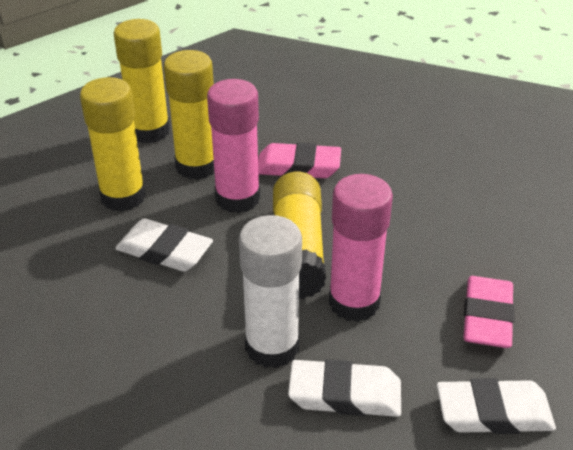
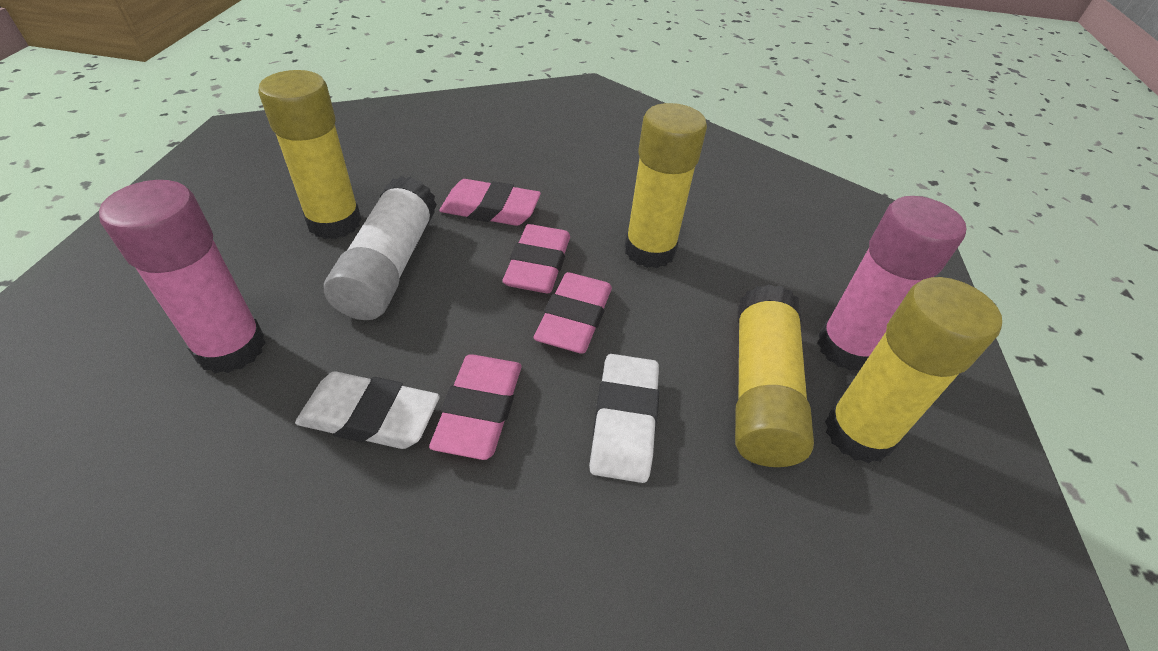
pink eraser: [258,143,341,178] [463,276,515,348] = 2 -> [429,355,521,460] [439,179,541,226] [503,224,570,293] [534,272,612,354] = 4
white eraser: [115,218,213,272] [288,359,401,417] [437,378,556,434] = 3 -> [295,372,440,449] [589,354,659,483] = 2

